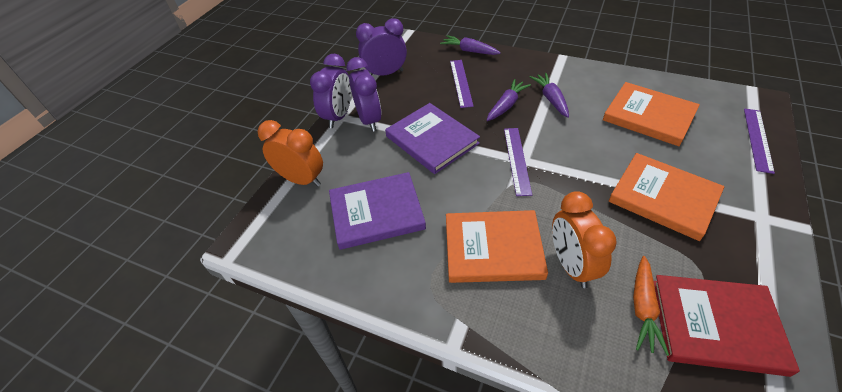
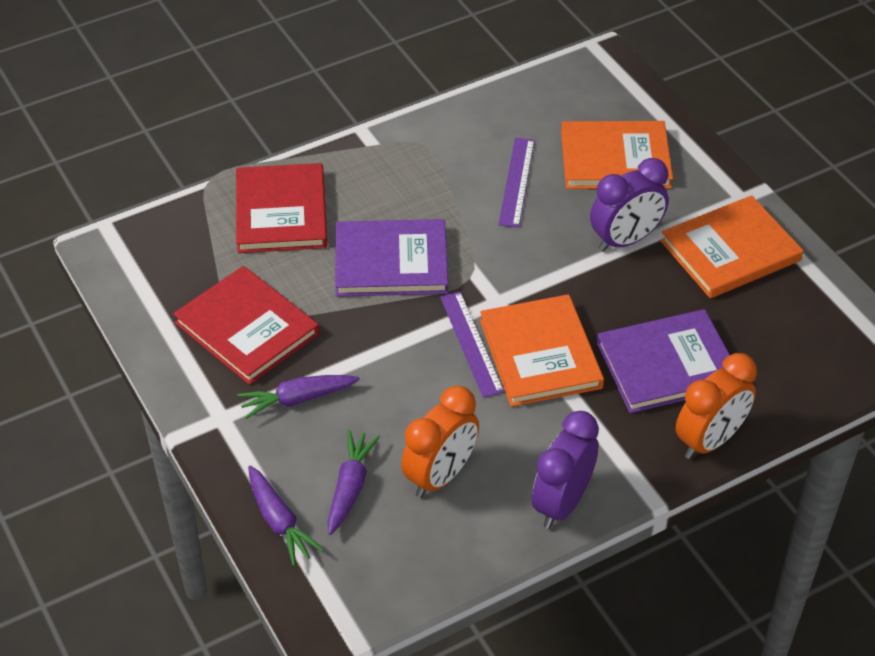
orange carrot: [633,256,669,356] = 1 -> none = 0
purple clock: [310,54,351,128] [346,57,382,132] [356,18,407,76] = 3 -> [532,411,599,529] [590,158,669,252] = 2
purple ruler: [450,60,474,108] [504,128,532,196] [744,108,775,174] = 3 -> [440,292,504,398] [498,138,535,228] = 2
red book: [654,275,800,377] = 1 -> [173,266,319,385] [236,163,327,253] = 2

